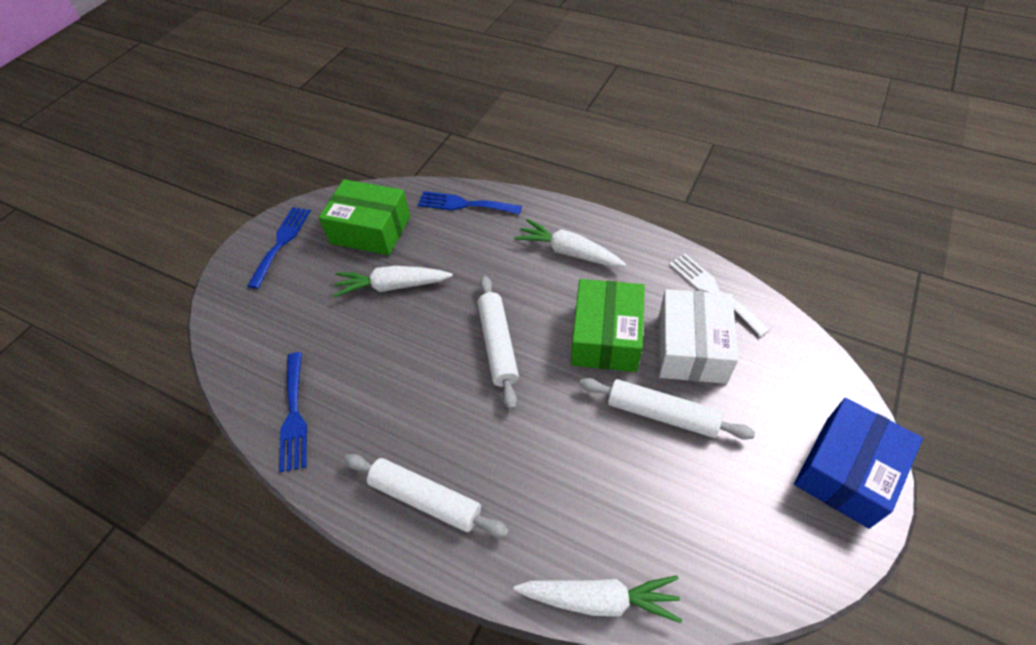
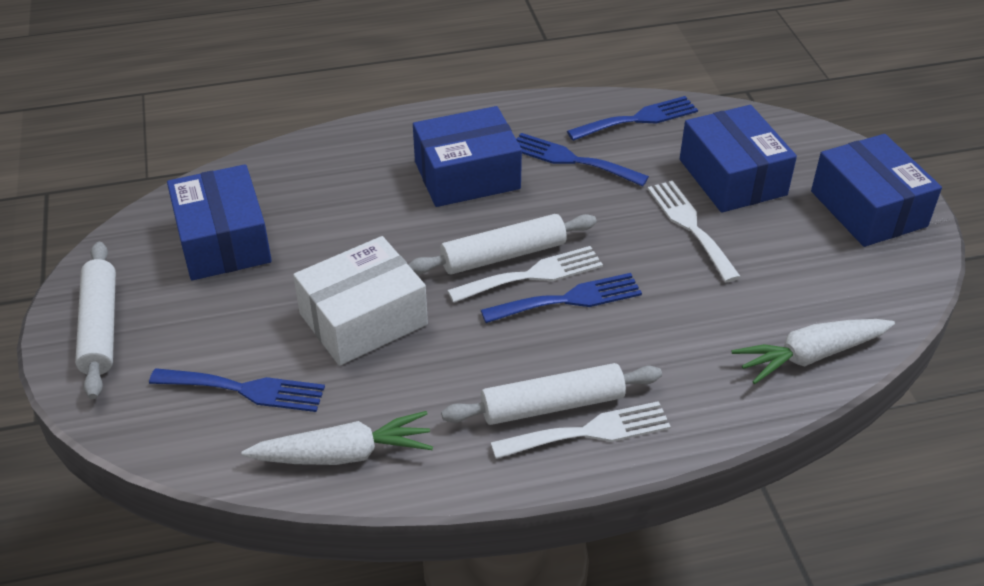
blue box: [794,398,923,529] = 1 -> [167,164,272,280] [413,106,522,207] [680,105,797,213] [811,134,942,247] = 4
blue fork: [247,207,311,289] [279,352,307,472] [418,191,522,215] = 3 -> [149,368,325,412] [481,273,642,323] [516,133,649,187] [567,96,698,141] = 4
green box: [319,179,410,255] [571,279,645,372] = 2 -> none = 0
white carrot: [333,266,453,297] [513,575,682,623] [514,219,626,267] = 3 -> [241,411,433,465] [732,319,895,384] = 2
white fork: [669,253,770,337] = 1 -> [447,246,603,303] [490,401,671,459] [647,181,741,282] = 3

